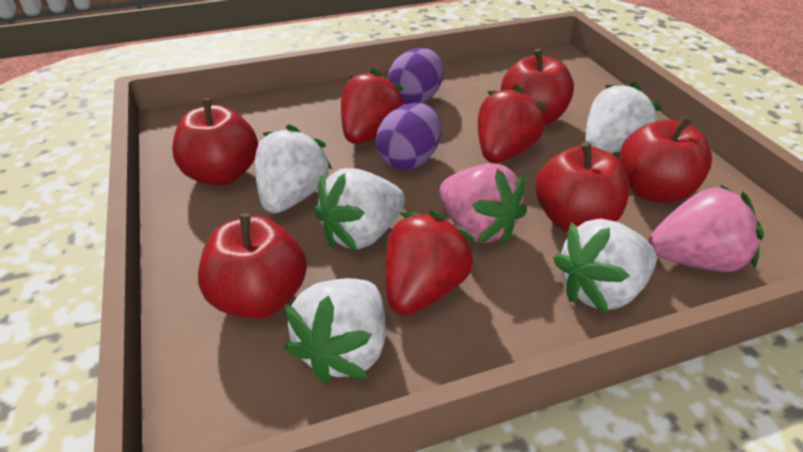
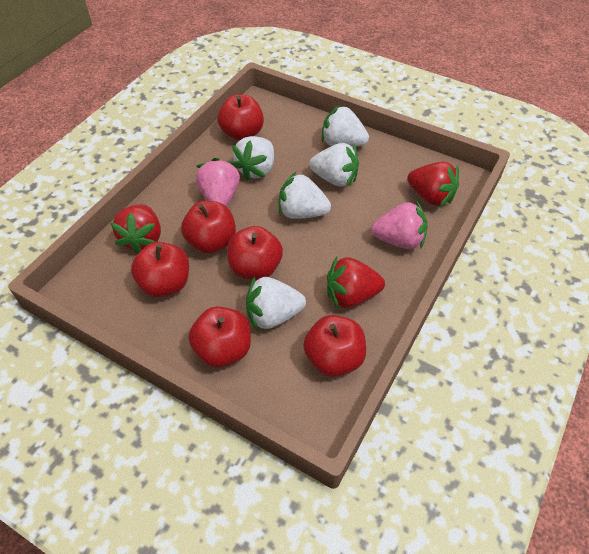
purple egg: [376,103,441,170] [388,48,443,104] = 2 -> none = 0
red apple: [172,99,258,185] [198,213,307,319] [501,49,574,125] [536,142,630,232] [620,116,712,203] = 5 -> [131,242,189,297] [181,201,236,253] [189,306,251,367] [218,95,264,141] [227,226,283,280] [303,315,366,377] = 6

